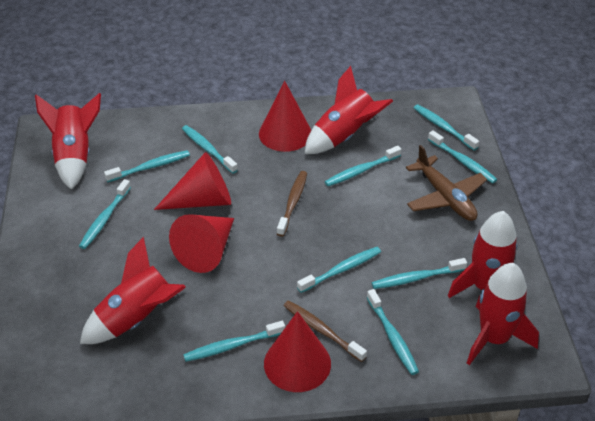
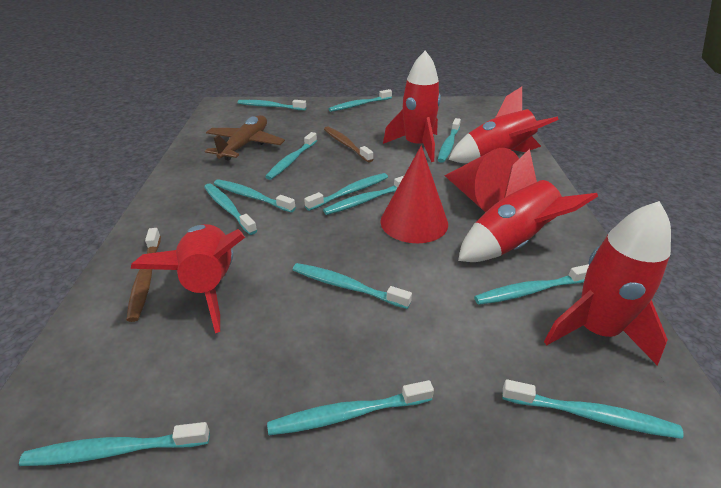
red cone: [154,152,231,210] [169,214,234,273] [259,81,311,152] [264,311,331,392] = 4 -> [380,146,448,243] [445,148,519,212] = 2
turquoise toothbrush: [79,179,131,249] [104,150,190,182] [182,125,238,174] [183,321,285,362] [297,247,381,293] [325,146,402,186] [367,289,419,375] [372,258,467,289] [414,104,479,150] [428,130,497,183] = 10 -> [19,422,210,466] [204,184,257,235] [214,179,296,212] [238,100,306,110] [265,132,317,180] [267,380,434,435] [293,263,412,309] [304,173,388,211] [323,176,404,215] [328,89,392,112] [438,118,461,163] [474,264,589,305] [502,379,684,439] = 13

